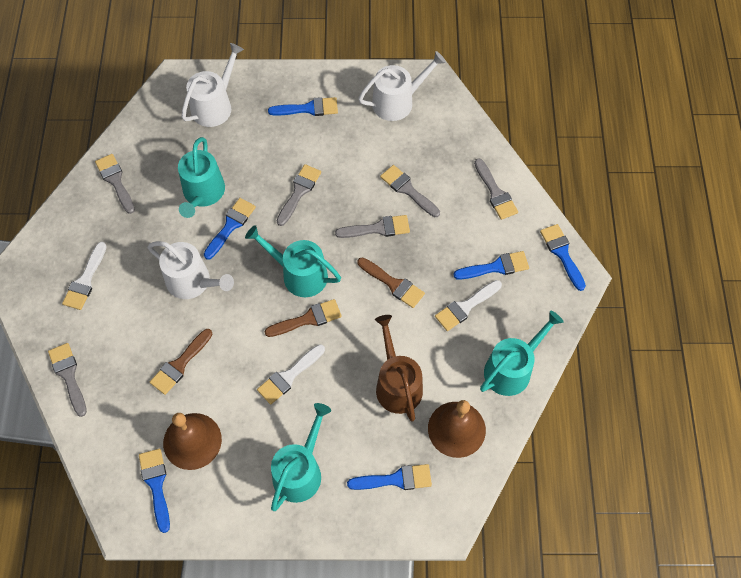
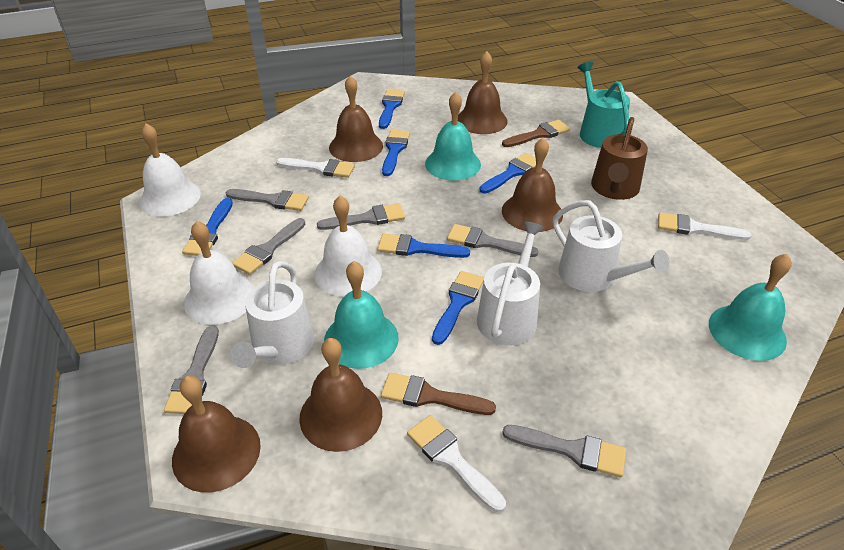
brown bell: [163,413,222,470] [428,400,486,458] = 2 -> [172,376,261,493] [299,338,382,452] [329,75,383,162] [458,51,508,134] [502,138,563,232] = 5
brown brush: [150,329,213,395] [264,299,342,337] [357,257,425,308] = 3 -> [381,372,496,415] [502,120,570,147] = 2
turquoise bell: none = 0 -> [324,261,399,369] [425,92,481,181] [709,254,792,361] = 3
turquoise watering can: [178,137,225,218] [245,225,341,297] [271,403,331,511] [480,311,564,396] = 4 -> [577,62,630,148] = 1
white bell: none = 0 -> [139,124,201,216] [184,221,254,325] [314,195,382,297] = 3

